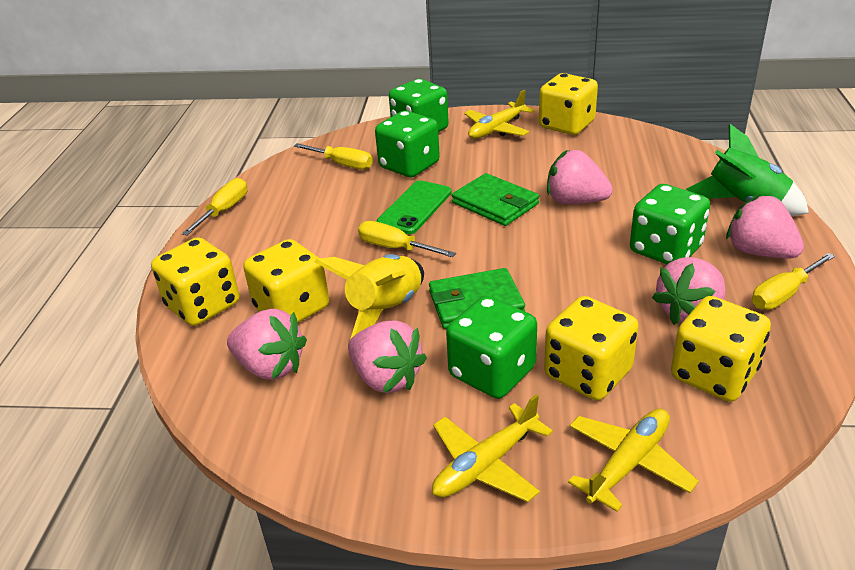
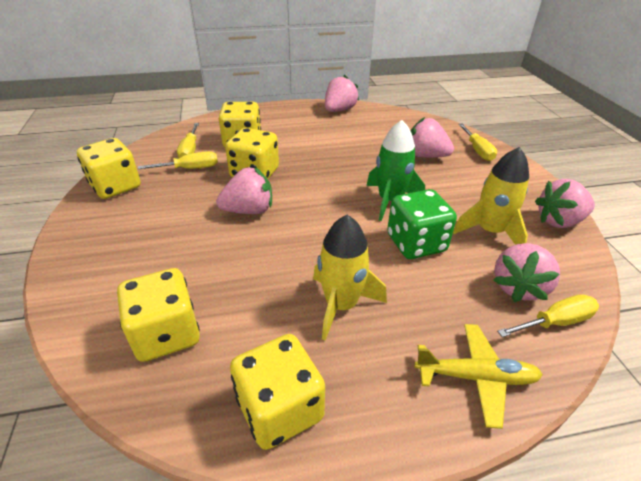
green dice: [375,111,440,178] [389,79,449,132] [446,296,537,399] [630,184,710,264] = 4 -> [387,189,457,259] = 1
green phone: [376,180,452,234] = 1 -> none = 0
green wallet: [429,268,525,329] [452,173,539,226] = 2 -> none = 0
yellow plane: [432,394,553,502] [464,90,535,139] [568,409,699,512] = 3 -> [414,324,543,429] = 1
yellow rocket: [315,254,424,339] = 1 -> [313,215,387,341] [453,147,529,245] = 2

